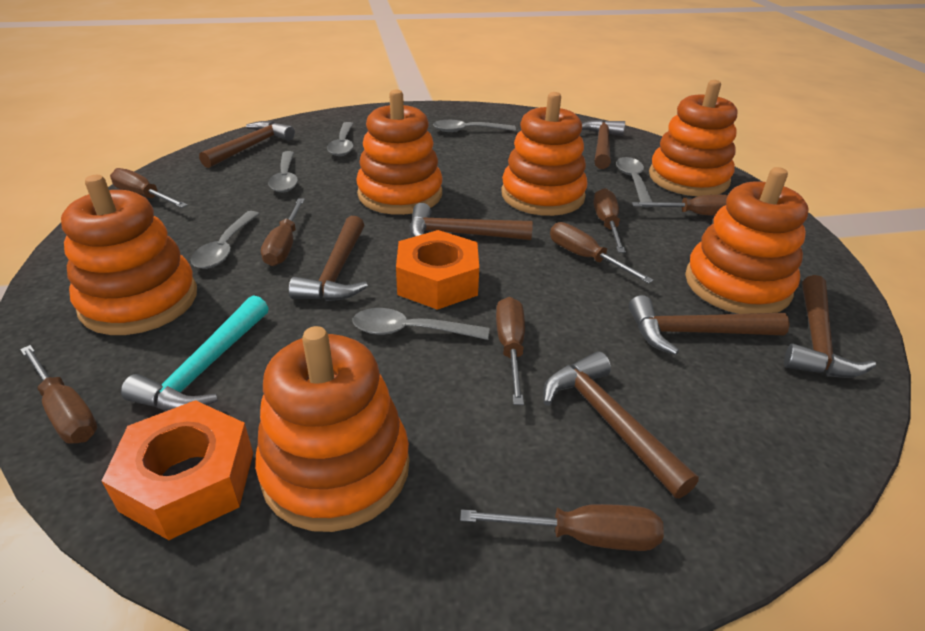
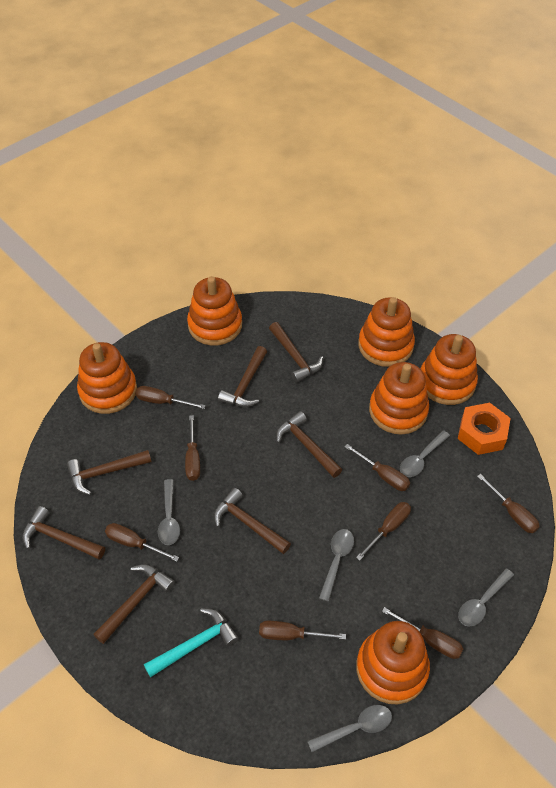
grey spoon: [191,211,259,269] [268,151,298,192] [327,122,353,156] [353,308,489,340] [433,120,516,132] [616,157,652,207] = 6 -> [158,479,180,545] [308,705,392,752] [319,529,354,602] [400,430,450,477] [458,568,514,627] = 5
orange nut: [102,400,253,540] [396,230,479,310] = 2 -> [458,403,511,455] = 1

